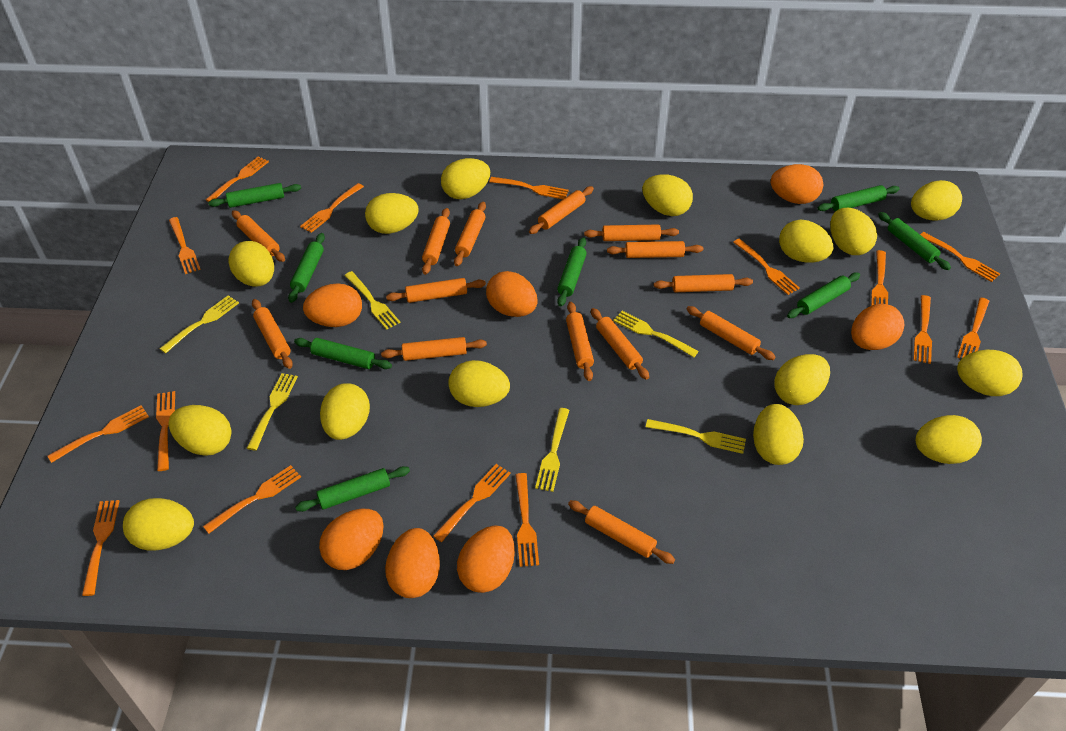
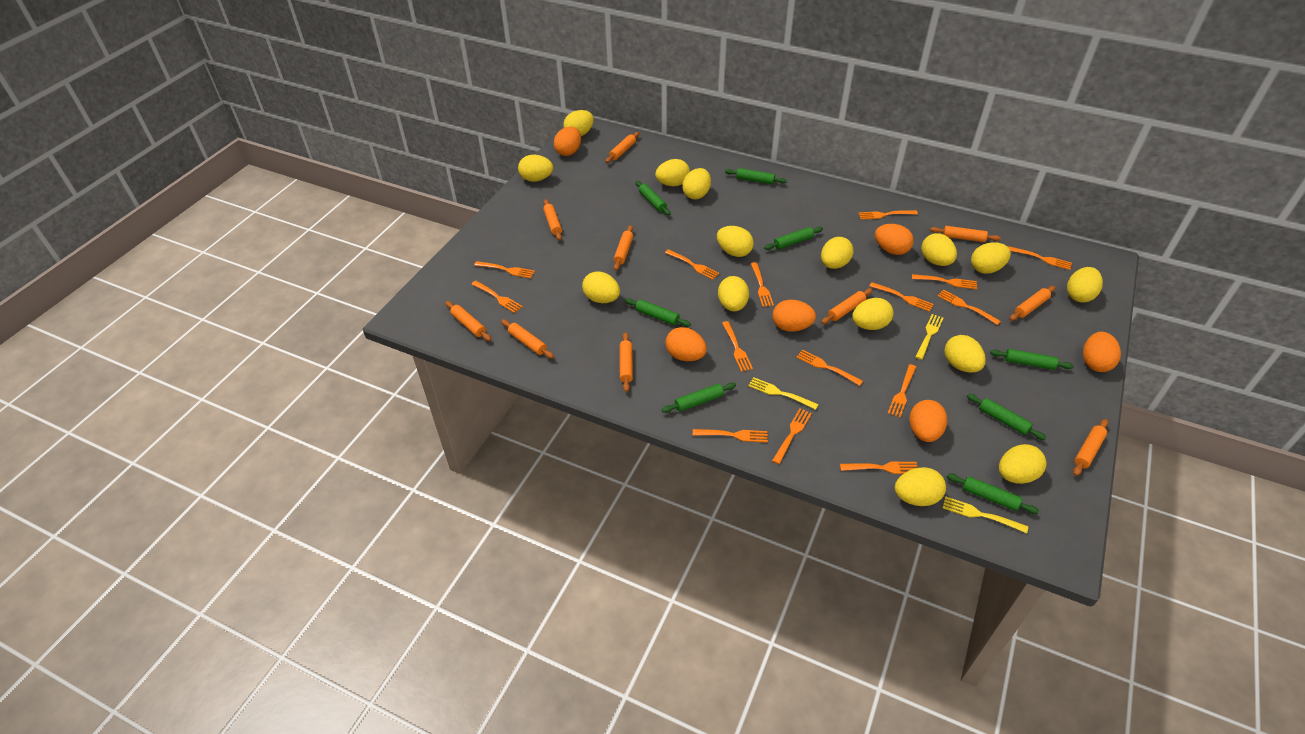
orange egg: [303,283,362,327] [319,509,384,570] [385,528,440,598] [457,526,515,593] [486,271,538,317] [771,164,823,204] [851,304,904,350] = 7 -> [554,127,581,156] [665,327,707,361] [772,300,816,332] [875,224,914,255] [910,400,947,442] [1083,332,1121,372] = 6
orange rolling pin: [232,210,285,262] [252,299,293,369] [381,337,487,361] [386,278,486,303] [422,208,450,275] [454,202,486,266] [529,186,594,234] [566,302,594,381] [568,500,675,564] [584,224,679,241] [591,308,649,380] [607,241,703,258] [654,274,753,292] [687,306,775,360] = 14 -> [445,301,491,341] [501,319,554,359] [543,199,562,240] [605,132,639,163] [614,225,633,271] [619,332,633,392] [821,288,873,324] [930,226,1001,242] [1010,286,1056,321] [1073,419,1108,476] = 10
yellow fork: [160,295,239,353] [247,373,298,451] [344,271,400,330] [535,408,569,492] [613,311,699,357] [646,419,746,454] = 6 -> [748,377,819,410] [915,314,943,360] [943,496,1028,533] = 3

